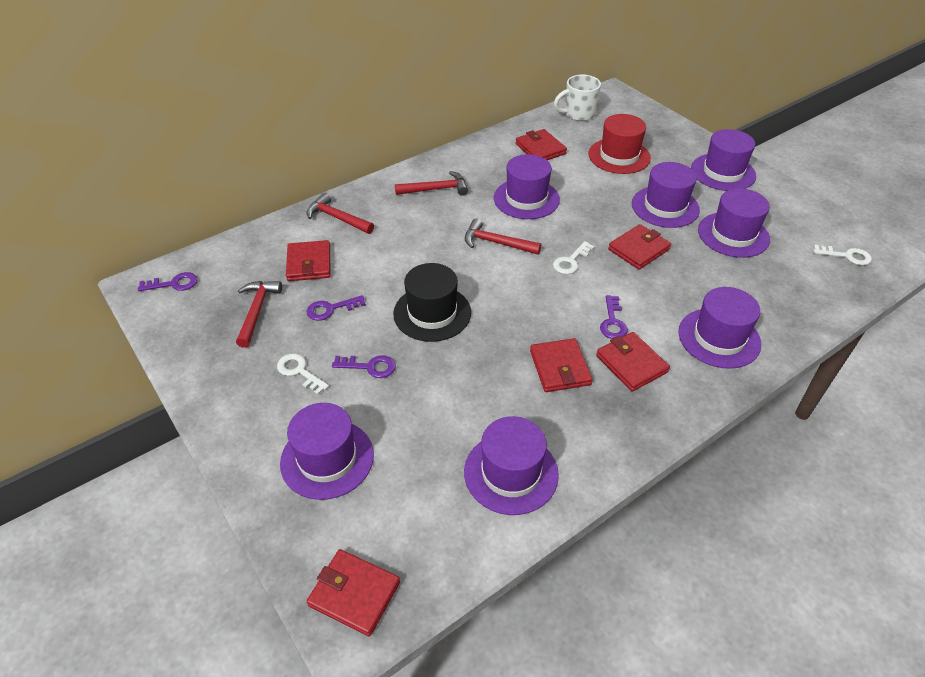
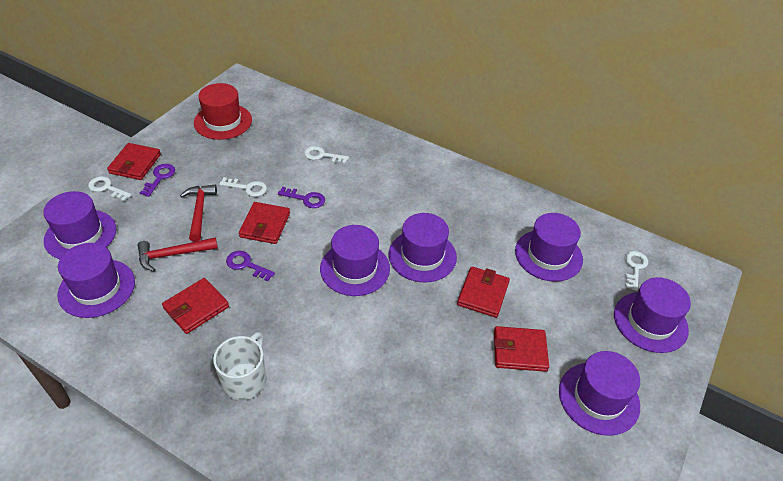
black hat: [393,263,471,342] = 1 -> none = 0
purple key: [138,272,198,291] [306,295,366,321] [332,355,396,378] [600,295,628,339] = 4 -> [140,164,175,197] [226,251,275,281] [278,187,325,208] = 3
red hammer: [236,281,282,348] [307,193,374,234] [395,171,468,196] [465,219,541,255] = 4 -> [138,237,218,271] [180,185,217,242] = 2
red wallet: [286,240,330,281] [307,549,400,636] [516,129,567,160] [530,338,593,392] [596,332,670,391] [608,224,671,270] = 6 -> [107,143,161,180] [162,278,229,334] [239,202,290,244] [457,266,510,318] [494,326,549,372] = 5
white key: [277,353,329,395] [553,241,595,274] [813,245,872,265] = 3 -> [88,176,132,202] [219,177,267,197] [304,146,349,164] [625,251,648,291] = 4

